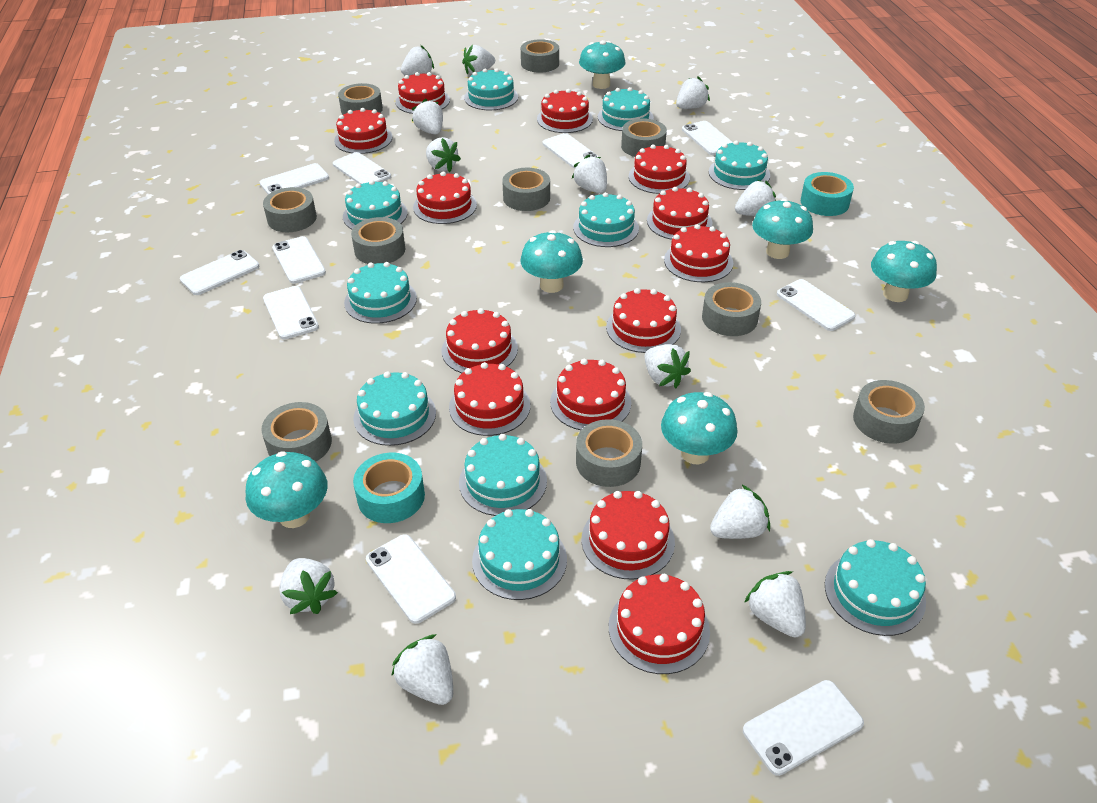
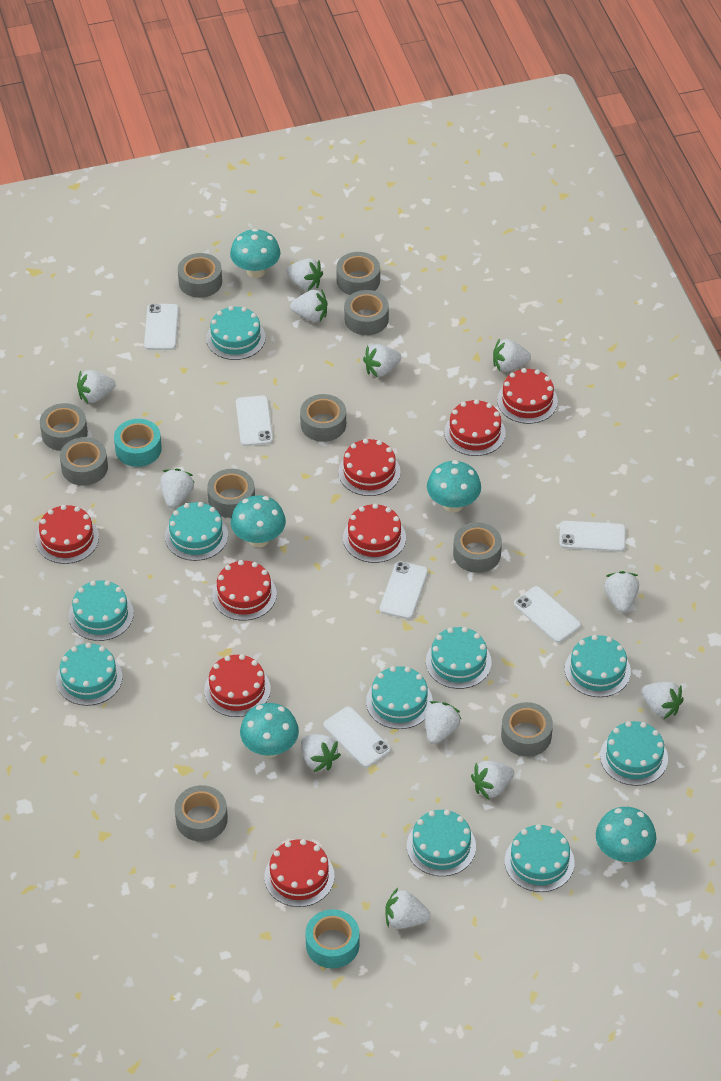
red cake: [334,108,393,154] [395,72,450,114] [413,172,477,224] [442,308,518,373] [449,362,530,436] [537,89,593,133] [550,359,631,430] [581,491,675,580] [606,288,681,353] [609,574,710,674] [629,144,690,194] [647,187,712,240] [664,224,733,282] = 13 -> [35,505,99,564] [204,654,271,717] [212,560,277,621] [264,839,335,907] [338,439,401,496] [343,503,406,563] [444,399,506,456] [497,368,558,424] = 8
turquoise mushroom: [245,451,328,528] [521,230,583,293] [579,40,625,89] [661,392,738,464] [752,199,813,259] [871,241,937,302] = 6 -> [230,229,280,278] [231,495,286,547] [240,703,299,758] [427,460,481,513] [596,807,656,863] = 5
white phone: [180,250,259,295] [260,163,329,195] [263,286,319,339] [272,236,326,284] [333,152,391,184] [366,534,456,624] [543,133,599,168] [682,121,733,155] [743,680,864,776] [777,279,855,331] = 10 -> [144,304,179,350] [236,395,273,446] [324,707,391,768] [380,561,428,619] [514,586,581,643] [559,521,626,552] = 6

